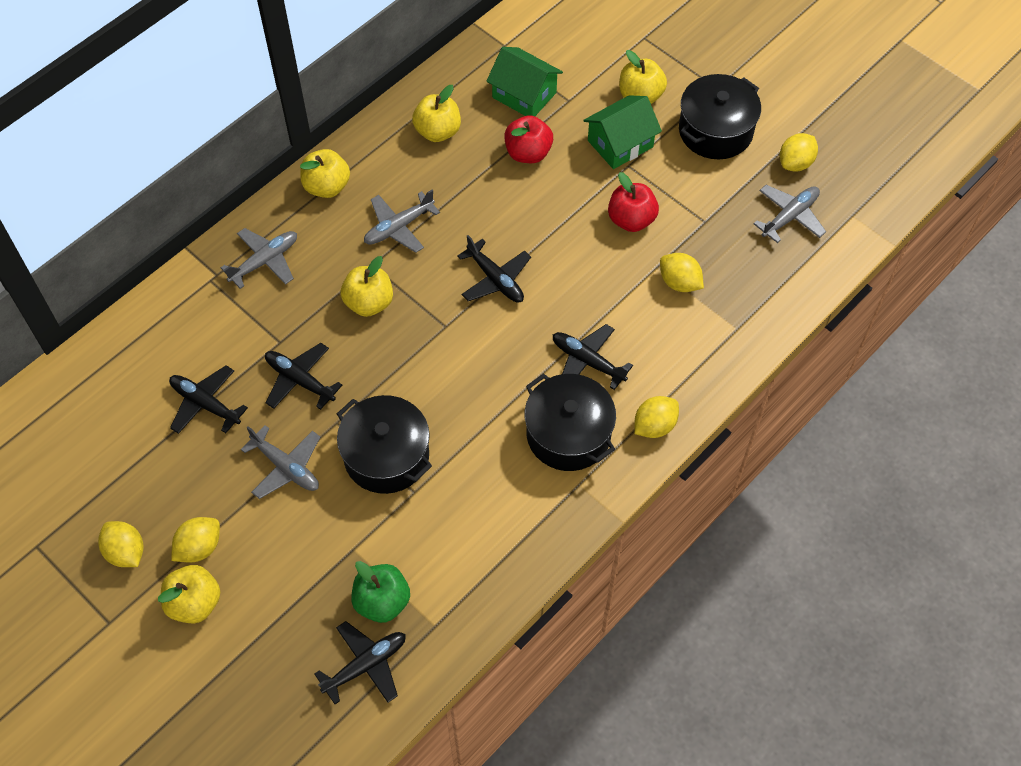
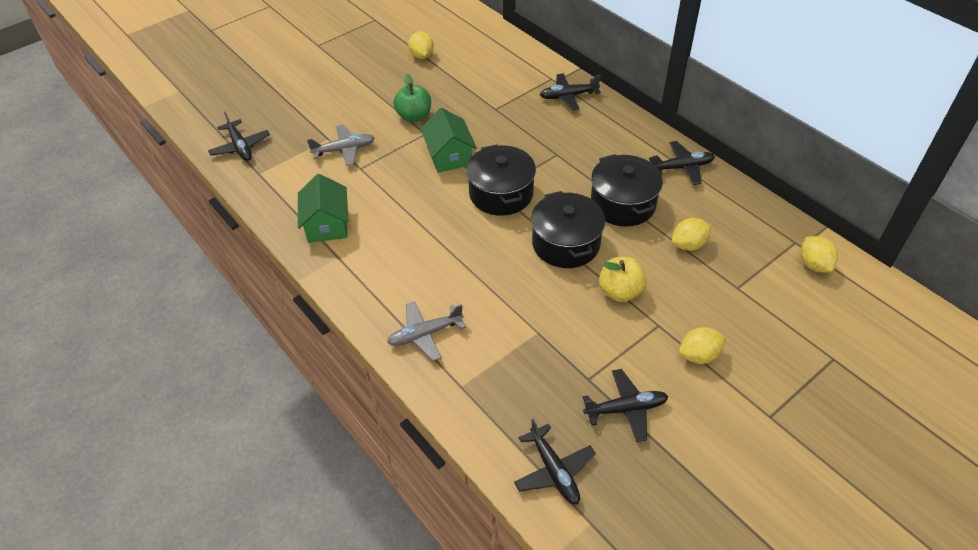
grey plane: [221,228,297,289] [241,425,320,499] [364,190,440,253] [753,185,826,243] = 4 -> [307,125,375,166] [387,301,466,362] = 2
red apple: [504,115,553,163] [608,172,659,232] = 2 -> none = 0
yellow apple: [158,565,220,623] [300,149,350,198] [341,256,393,317] [412,85,461,142] [619,50,667,104] = 5 -> [599,257,647,302] = 1
yellow lemon: [98,521,144,567] [171,517,220,563] [634,396,679,438] [660,253,704,292] [780,133,818,171] = 5 -> [408,31,434,59] [672,218,711,251] [679,327,726,364] [800,236,838,273] = 4

